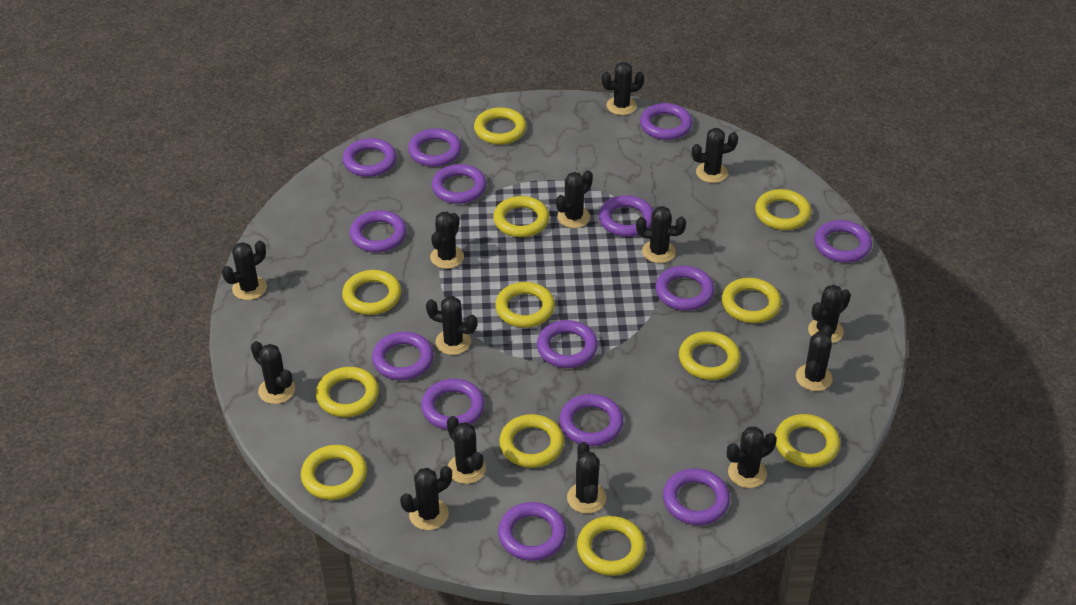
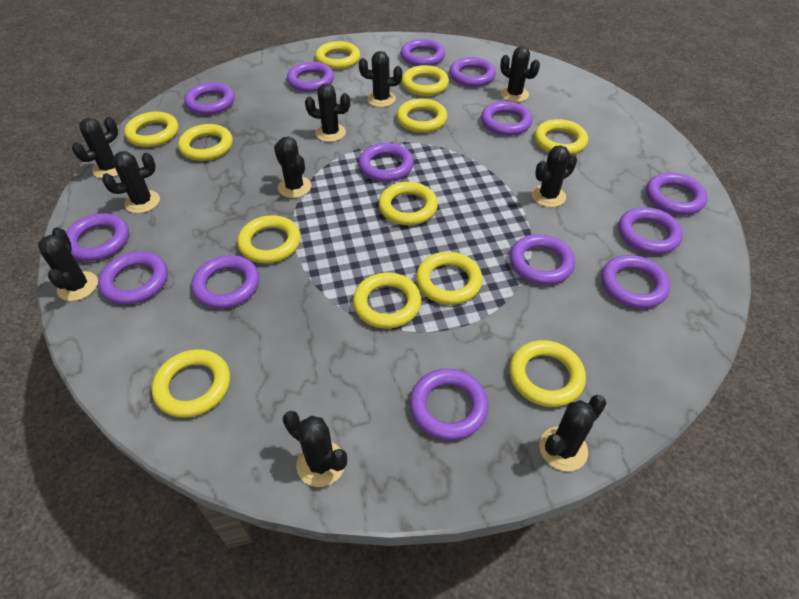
black cactus: [222,240,267,300] [251,341,295,404] [400,466,452,530] [426,296,477,355] [430,212,464,269] [447,416,486,484] [556,170,593,228] [567,442,606,514] [601,62,645,115] [636,206,686,263] [692,128,738,183] [727,426,777,488] [796,325,833,391] [808,285,851,343] = 14 -> [38,227,98,301] [72,117,118,178] [102,151,160,213] [274,136,311,198] [283,411,347,487] [305,84,350,142] [359,51,402,107] [500,46,540,102] [532,145,577,207] [539,395,607,471] = 10

